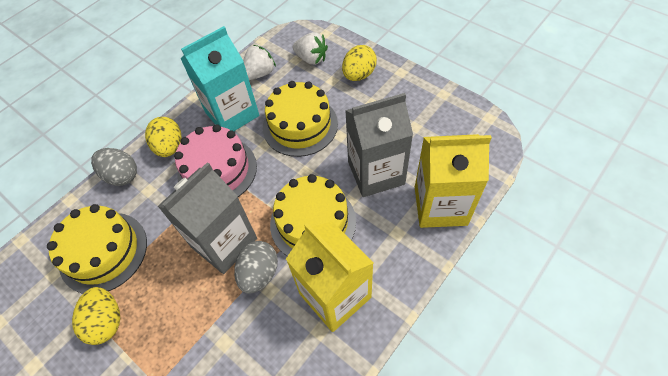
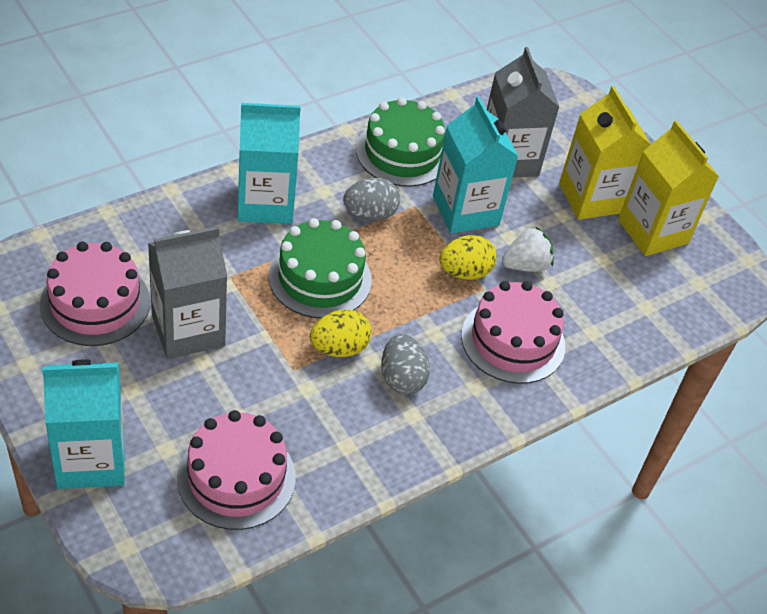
green cake: none = 0 -> [269,218,372,318] [356,97,445,187] = 2
pink cake: [174,124,257,197] = 1 -> [40,242,150,346] [177,410,296,530] [461,281,565,384] = 3
turquoise carton: [180,26,259,131] = 1 -> [42,359,125,489] [237,103,301,224] [433,97,518,234] = 3
white strawberry: [243,45,276,80] [292,32,328,65] = 2 -> [502,226,554,272] = 1
yellow cake: [47,204,147,294] [263,81,338,157] [270,174,356,256] = 3 -> none = 0
yellow egg: [72,287,120,345] [145,117,182,157] [342,45,377,81] = 3 -> [310,309,372,357] [439,235,497,280] = 2

